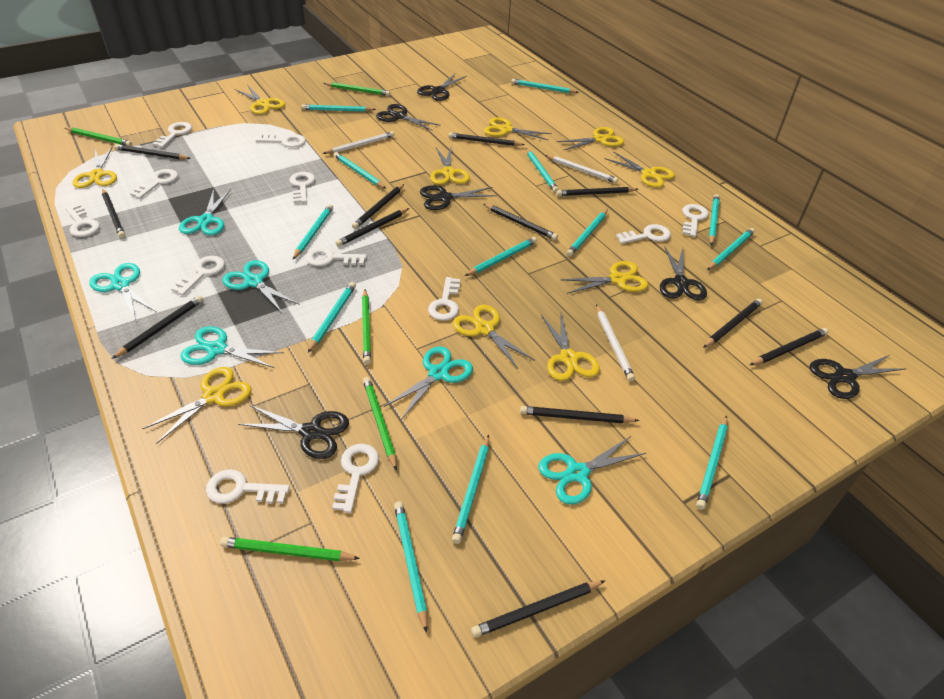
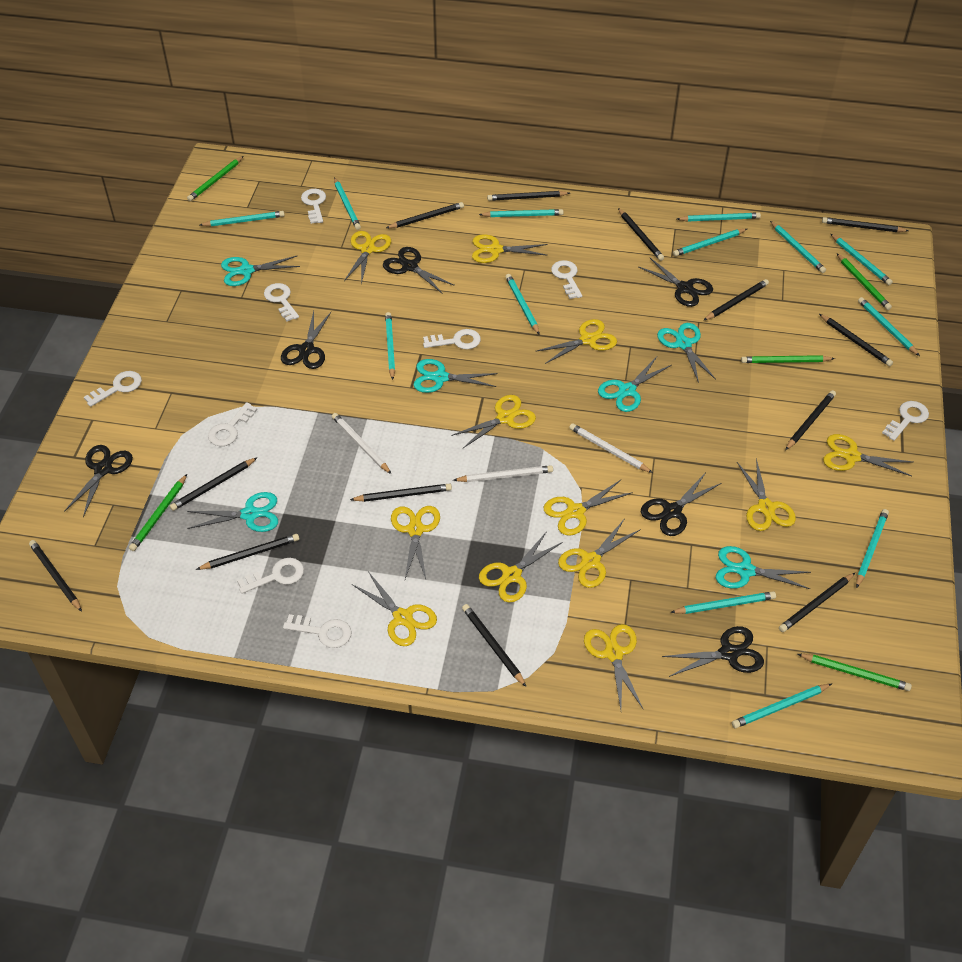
black pencil: [102,189,125,238] [112,295,203,359] [114,144,191,160] [335,208,409,247] [352,184,404,229] [448,132,525,146] [471,580,606,638] [483,204,558,240] [520,406,639,423] [556,187,638,196] [703,298,763,348] [750,328,829,365] = 12 -> [29,540,82,612] [170,457,258,511] [196,534,299,570] [350,483,452,502] [386,202,464,228] [462,604,526,687] [487,191,570,201] [618,208,664,261] [703,279,769,321] [779,573,855,632] [786,390,836,450] [819,314,893,366] [822,217,909,232] = 13
white key: [65,204,100,237] [130,169,178,199] [153,122,192,148] [171,256,225,295] [206,469,290,504] [256,134,306,148] [290,172,315,203] [306,247,366,266] [332,444,379,513] [428,277,460,321] [616,224,671,244] [682,204,709,237] = 12 -> [84,371,142,407] [208,402,258,446] [237,558,304,594] [264,283,299,321] [283,614,352,648] [301,189,326,224] [423,329,481,349] [551,260,582,299] [882,401,929,441] = 9
yellow scissors: [72,147,117,188] [142,367,252,444] [235,84,285,115] [430,147,470,185] [453,305,535,370] [484,117,552,140] [541,313,600,381] [556,127,624,151] [560,261,648,294] [604,151,675,188] = 10 -> [344,231,391,284] [352,573,437,646] [391,506,440,579] [451,395,536,449] [472,234,548,263] [479,531,563,603] [535,319,617,364] [543,480,633,536] [558,518,641,588] [584,624,643,710] [737,458,796,531] [823,434,912,476] = 12

